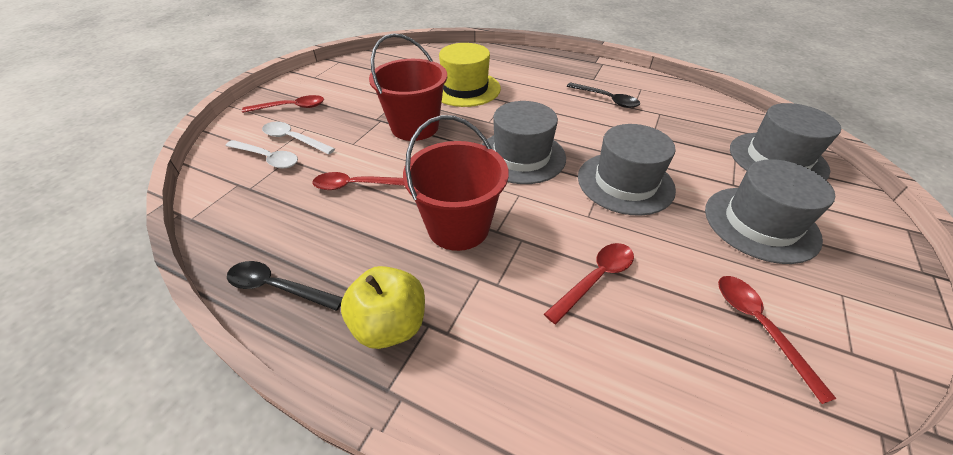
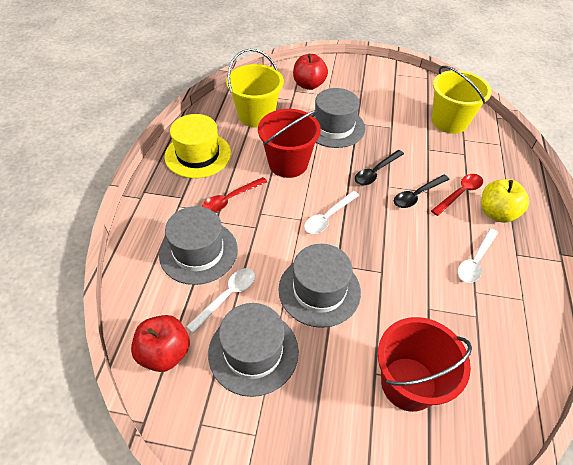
red apple: none = 0 -> [131,315,190,372] [293,54,328,90] = 2
red spoon: [242,95,324,113] [312,172,405,190] [544,243,634,324] [718,276,837,404] = 4 -> [202,177,267,212] [431,174,483,216] = 2
white spoon: [226,140,298,168] [262,122,335,155] = 2 -> [186,268,255,333] [304,191,359,234] [458,228,498,283] = 3
yellow bucket: none = 0 -> [226,49,284,128] [432,66,492,134] = 2

